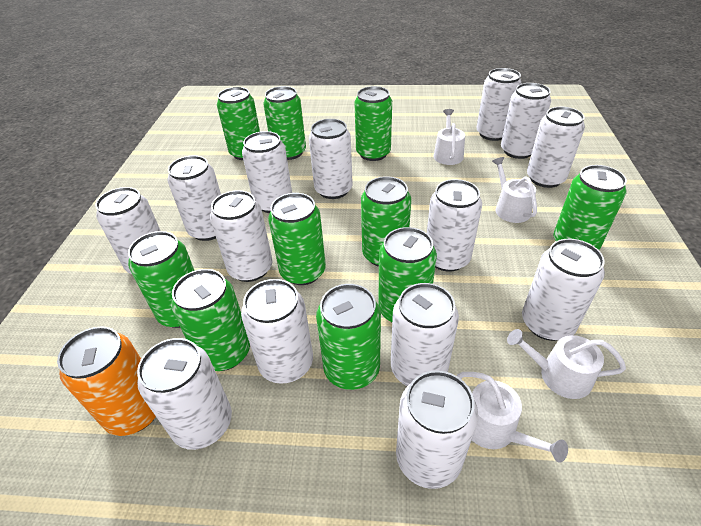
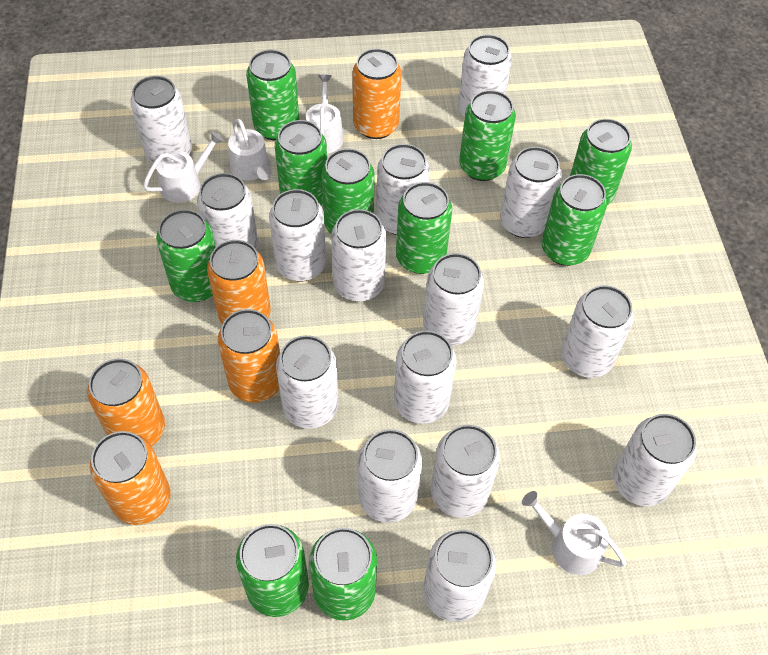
orange can: [57,326,156,436] = 1 -> [87,359,165,446] [90,431,170,525] [207,240,270,324] [218,309,280,403] [353,48,402,139] = 5
white can: [95,187,161,274] [137,338,232,450] [167,156,221,241] [210,190,272,282] [241,279,313,384] [242,131,292,213] [309,119,353,199] [391,283,459,386] [396,370,478,489] [427,179,482,272] [477,68,522,141] [501,83,551,159] [522,239,605,341] [527,107,585,188] = 14 -> [130,76,192,163] [197,173,258,251] [269,189,326,281] [276,335,338,429] [331,209,387,302] [358,429,422,523] [376,144,430,235] [394,331,457,424] [423,253,484,346] [423,530,496,622] [431,425,500,518] [458,34,512,117] [500,147,562,238] [561,285,634,378] [613,414,697,507] = 15

